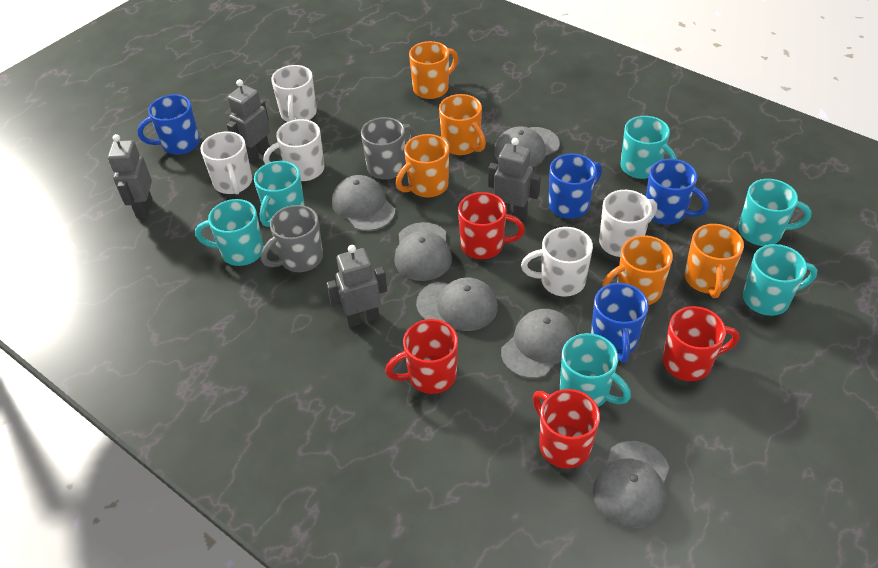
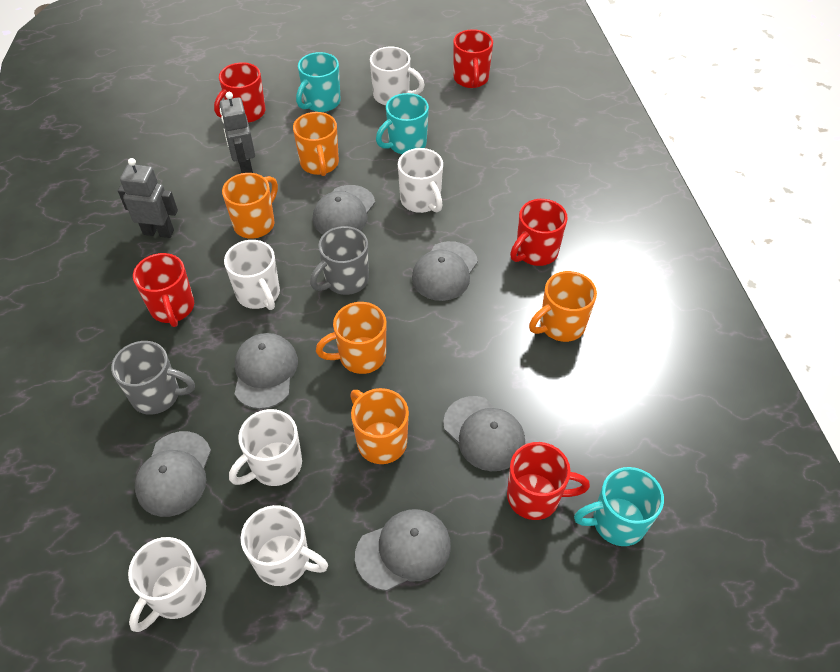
blue mug: [137,94,200,155] [548,153,602,219] [591,283,649,363] [646,159,709,224] = 4 -> none = 0
grey robot: [108,134,152,218] [227,79,270,163] [327,245,387,327] [488,138,541,220] = 4 -> [118,158,178,238] [220,92,255,173] = 2
red mug: [385,319,458,394] [458,192,525,259] [533,389,600,469] [663,306,739,381] = 4 -> [133,253,194,327] [214,62,266,123] [453,29,493,88] [507,442,590,520] [510,199,568,266] = 5
turquoise mug: [195,199,264,266] [254,161,305,227] [560,333,631,407] [620,116,677,179] [738,179,812,246] [743,244,817,316] = 6 -> [296,52,341,112] [376,93,429,154] [574,467,664,546] = 3
white mug: [200,131,252,194] [264,119,324,181] [271,65,317,122] [521,227,593,297] [599,190,657,257] = 5 -> [128,537,206,632] [224,240,280,310] [229,409,302,486] [241,505,328,586] [370,47,425,106] [398,148,443,213] = 6

